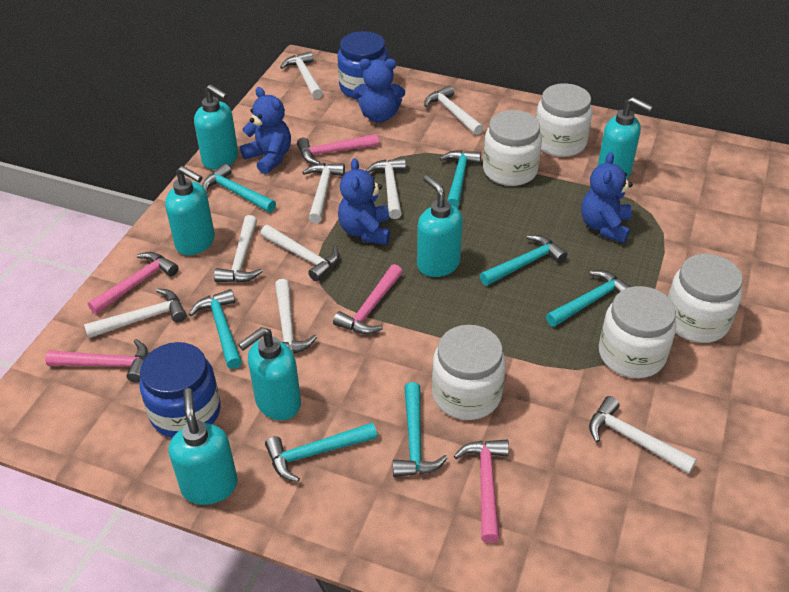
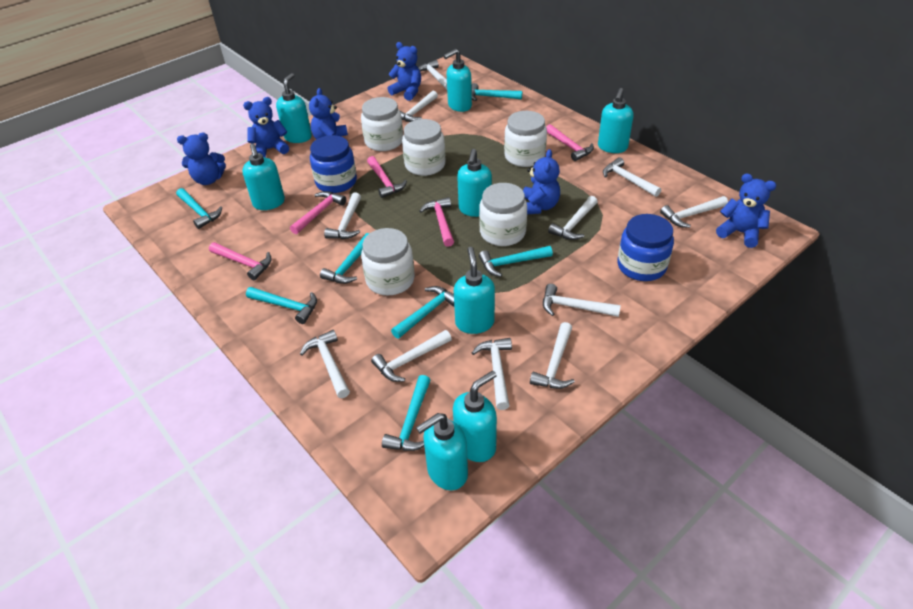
blue teddy bear: [240,87,291,174] [338,158,390,245] [353,59,405,122] [581,152,633,243] = 4 -> [177,133,226,185] [243,97,289,158] [309,88,348,140] [388,42,421,101] [523,149,560,214] [716,173,777,248] = 6
turquoise soap dispenser: [165,166,215,255] [169,388,238,505] [194,84,238,170] [238,327,301,420] [417,175,463,277] [598,97,653,179] = 6 -> [243,144,285,210] [276,73,312,143] [416,413,468,490] [444,49,472,112] [453,371,497,462] [454,247,495,334] [457,149,492,217] [598,88,634,153] = 8
white hammer: [84,288,186,338] [214,215,263,283] [261,225,339,281] [275,279,317,354] [280,51,323,99] [302,163,345,223] [366,158,406,219] [424,85,483,135] [589,396,697,474] = 9 -> [300,330,350,398] [324,192,361,239] [371,330,452,382] [400,91,438,122] [418,60,447,90] [472,338,512,410] [530,322,575,389] [543,284,621,317] [548,196,598,240] [603,157,661,197] [660,196,728,228] = 11

